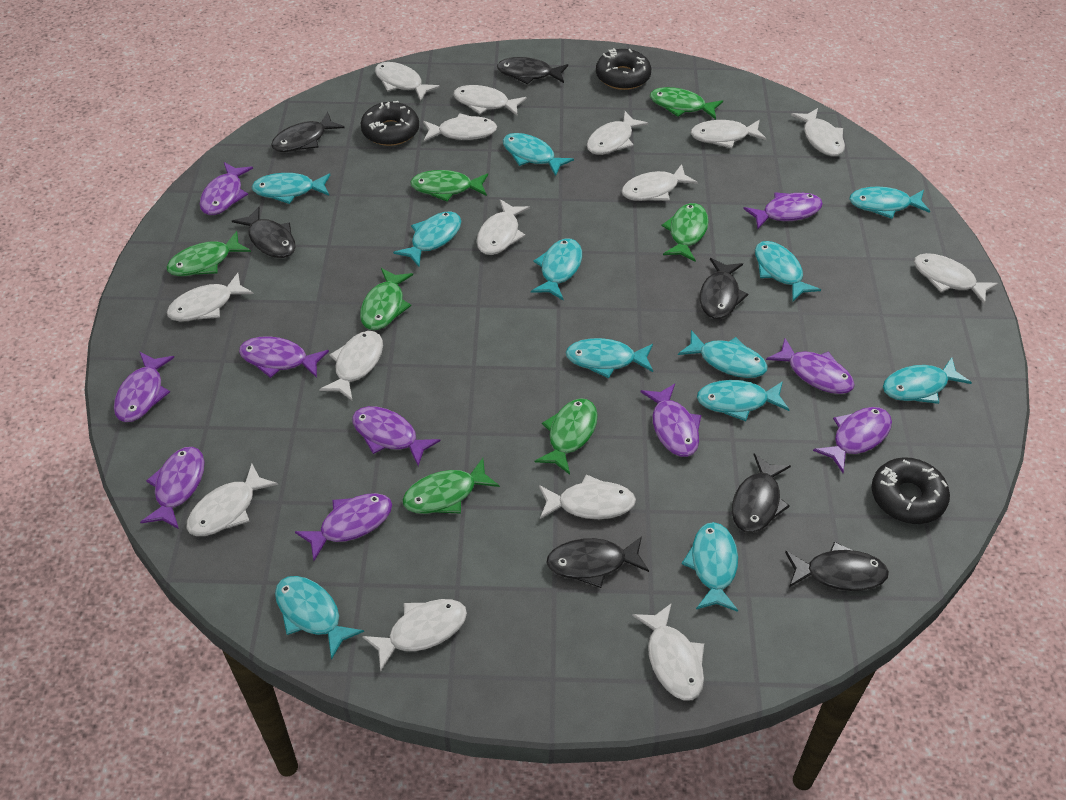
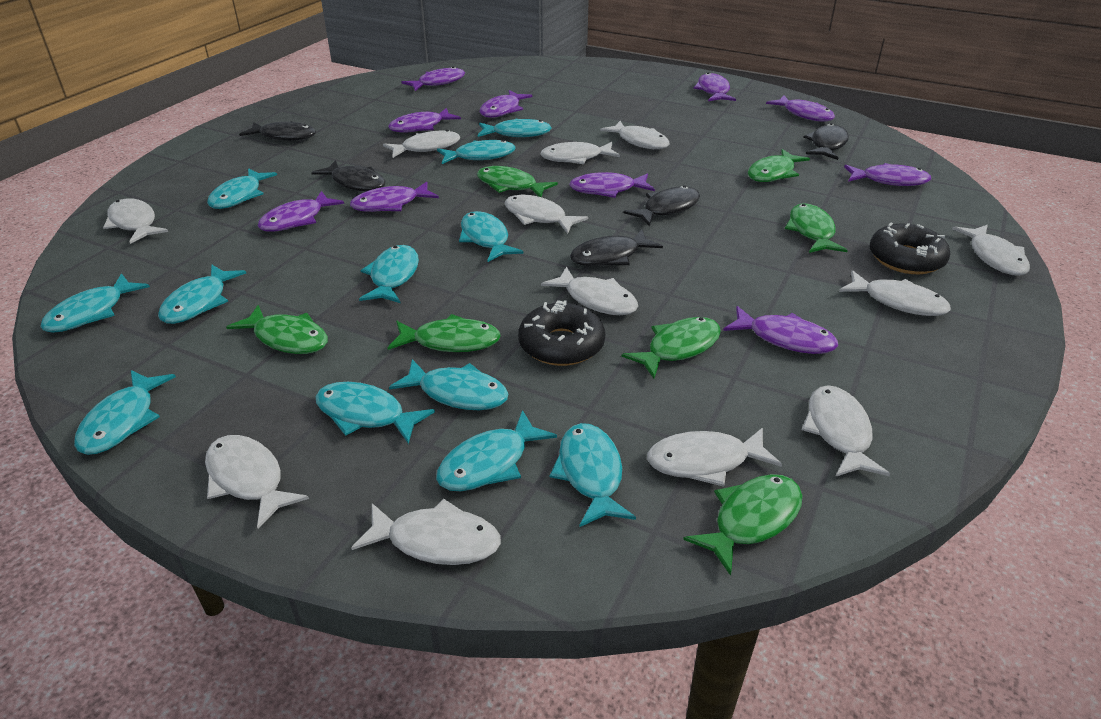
black donut: [360,101,419,146] [596,48,651,90] [872,457,950,524] = 3 -> [518,300,605,366] [870,223,950,274] = 2
black fish: [232,207,296,258] [271,112,345,152] [497,57,568,85] [546,536,649,588] [700,258,748,319] [732,453,791,533] [785,542,889,591] = 7 -> [239,121,316,141] [311,160,385,191] [570,229,663,266] [624,185,700,227] [803,123,849,160] = 5
white fish: [167,273,254,322] [187,464,278,536] [319,331,383,401] [362,599,467,672] [375,62,440,101] [423,113,497,141] [453,85,527,116] [477,199,530,255] [539,474,636,519] [587,111,648,155] [622,164,698,201] [632,603,704,701] [691,120,767,148] [791,108,845,156] [914,253,999,305] = 15 -> [103,198,168,244] [205,435,309,529] [351,499,501,565] [383,130,460,158] [505,195,588,234] [540,142,620,164] [541,266,638,315] [600,121,669,149] [647,428,782,487] [802,385,890,477] [839,270,951,316] [952,225,1030,276] = 12

